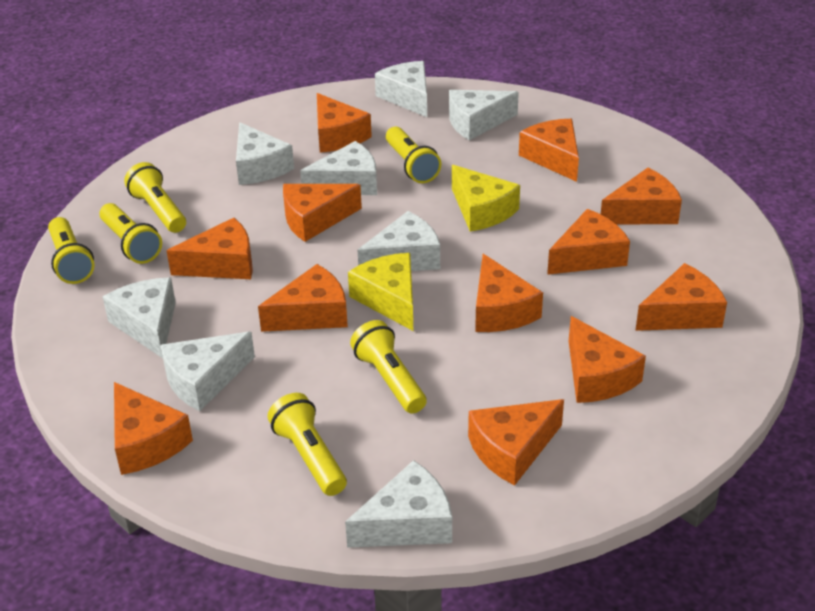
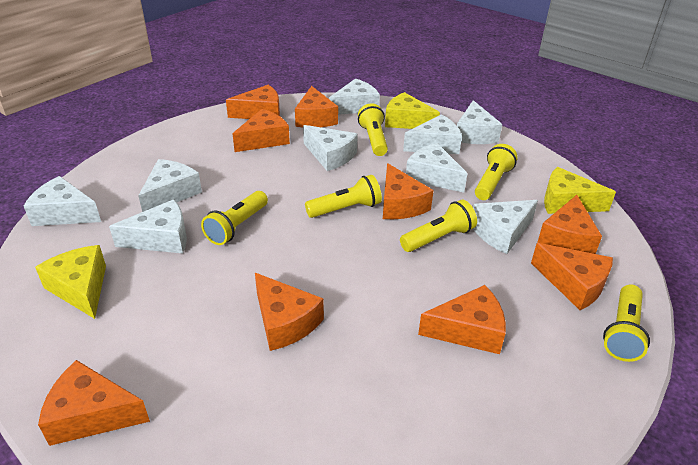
orange cheese: [114,382,193,475] [166,218,253,279] [258,264,348,332] [283,184,362,242] [317,93,372,153] [468,399,564,486] [475,254,543,332] [519,119,579,182] [547,209,630,275] [569,316,646,403] [601,168,682,224] [635,263,727,331] = 12 -> [38,360,150,446] [226,85,280,119] [233,109,290,152] [255,273,324,351] [295,86,338,127] [383,163,434,219] [418,285,506,354] [531,243,613,310] [537,195,602,254] = 9
white cheese: [103,277,176,358] [160,332,255,411] [236,122,294,185] [300,141,377,195] [345,460,452,548] [357,211,440,271] [375,61,427,117] [449,90,519,140] = 8 -> [24,176,101,226] [109,199,187,254] [138,159,202,212] [303,125,358,171] [329,78,380,115] [403,114,462,154] [406,143,468,193] [457,100,502,144] [473,200,538,254] = 9
yellow cheese: [348,253,413,331] [452,165,520,232] = 2 -> [35,245,106,319] [385,92,440,129] [544,167,616,214] = 3

